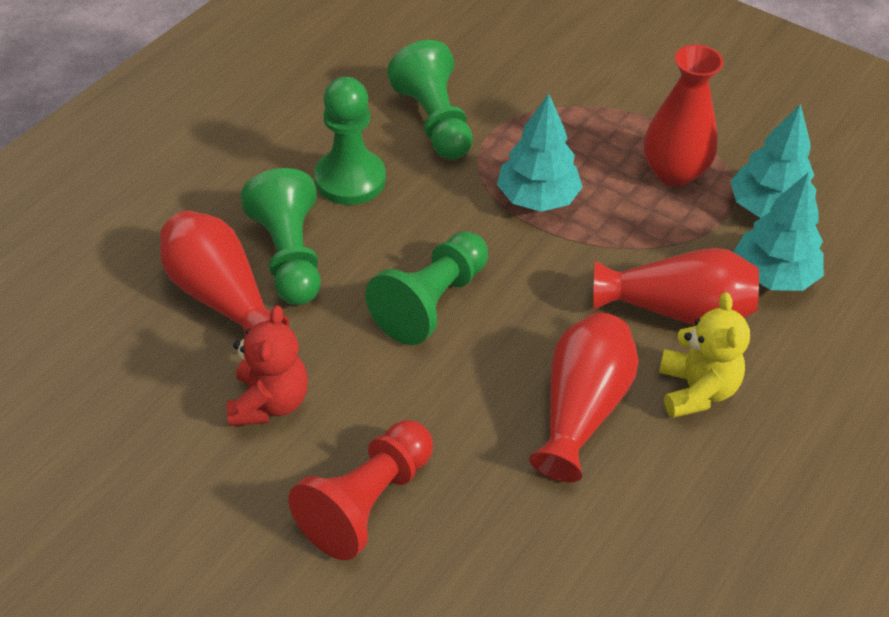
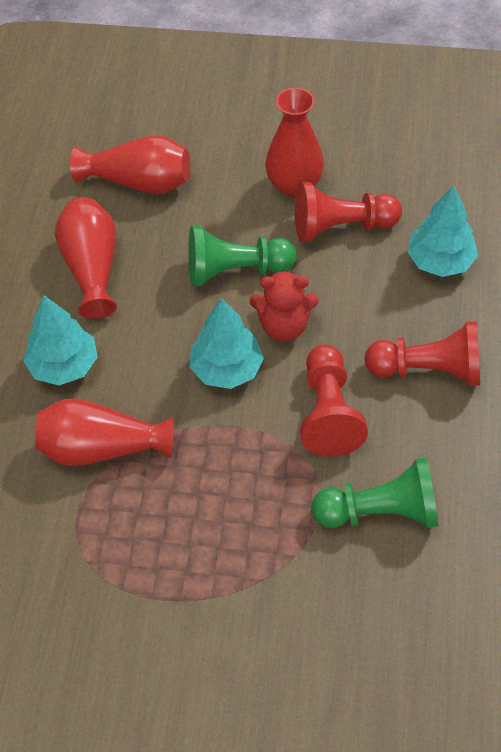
green pawn: [241,168,321,305] [314,77,386,205] [365,231,488,345] [387,40,473,160] = 4 -> [188,226,297,286] [311,457,438,528] = 2
red pawn: [288,420,433,560] = 1 -> [295,182,402,242] [300,344,368,457] [365,321,480,386] = 3
yellow teddy bear: [659,292,750,418] = 1 -> none = 0

